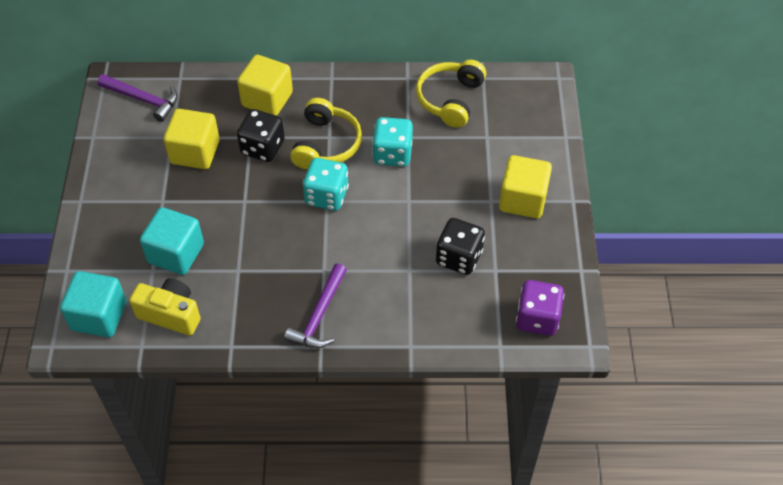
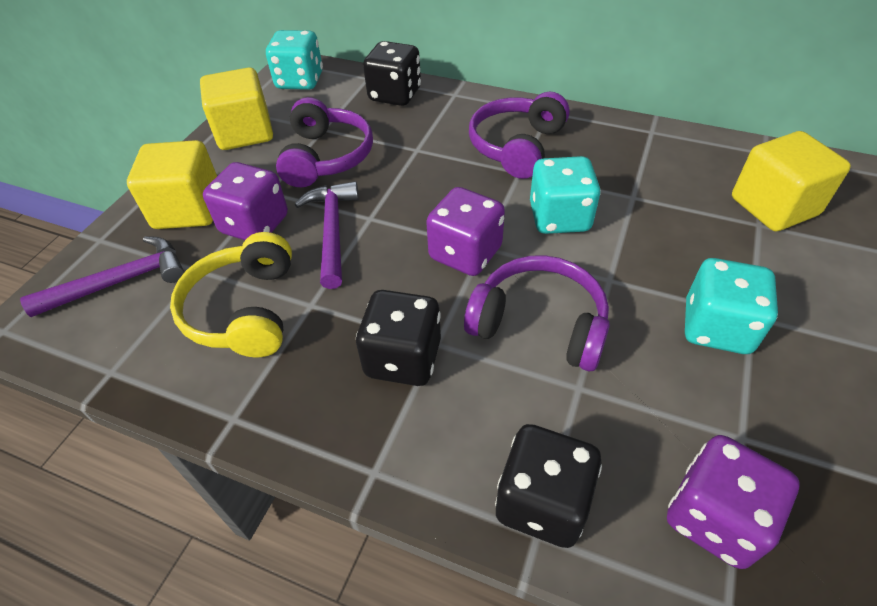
black dice: [237,109,285,162] [436,218,485,275] = 2 -> [356,290,441,386] [363,41,421,106] [495,424,602,548] = 3
purple dice: [516,280,564,336] = 1 -> [203,162,288,240] [426,187,505,276] [667,435,799,569] = 3
purple headphones: none = 0 -> [276,97,373,187] [464,255,610,371] [469,92,570,179] = 3
turquoise cube: [60,271,127,337] [140,207,204,275] = 2 -> none = 0
turquoise dice: [303,158,349,211] [372,117,413,167] = 2 -> [266,30,323,90] [530,156,601,234] [685,258,778,354] = 3
yellow camera: [129,278,201,336] = 1 -> none = 0
yellow headphones: [290,98,362,169] [416,60,486,128] = 2 -> [170,232,292,357] = 1

